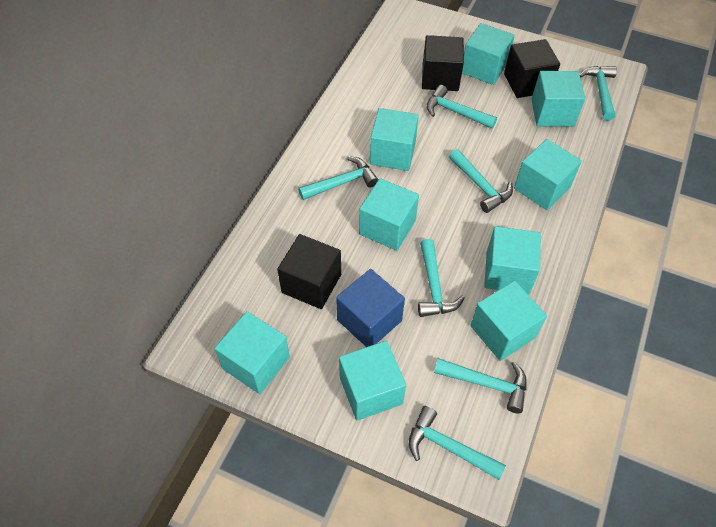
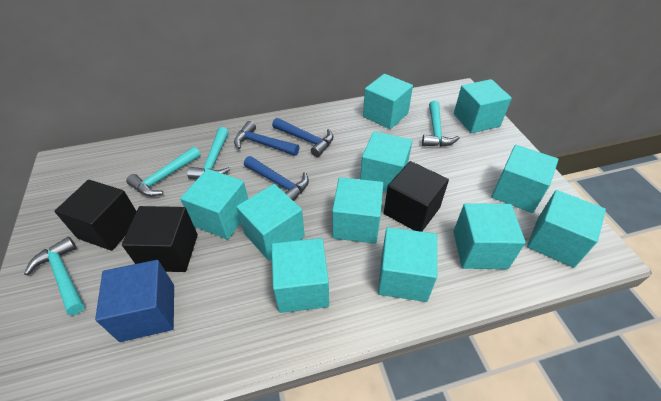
blue hammer: none = 0 -> [234,121,299,156] [244,156,309,201] [272,118,334,157] = 3
turquoise cube: [214,311,290,394] [339,341,406,421] [359,178,419,251] [370,108,419,171] [462,23,515,85] [470,281,547,361] [484,226,541,294] [514,139,582,210] [531,71,585,127] = 9 -> [180,169,248,239] [236,184,305,261] [272,238,329,313] [332,177,383,244] [360,131,412,192] [363,74,413,129] [378,227,437,302] [453,203,526,269] [454,79,512,133] [492,145,558,213] [527,190,606,268] = 11
turquoise hammer: [298,156,378,200] [409,406,506,480] [418,239,465,317] [427,85,497,129] [434,358,527,413] [449,149,513,213] [579,66,617,121] = 7 -> [24,237,85,316] [126,146,201,197] [187,127,230,179] [422,101,460,147] = 4

